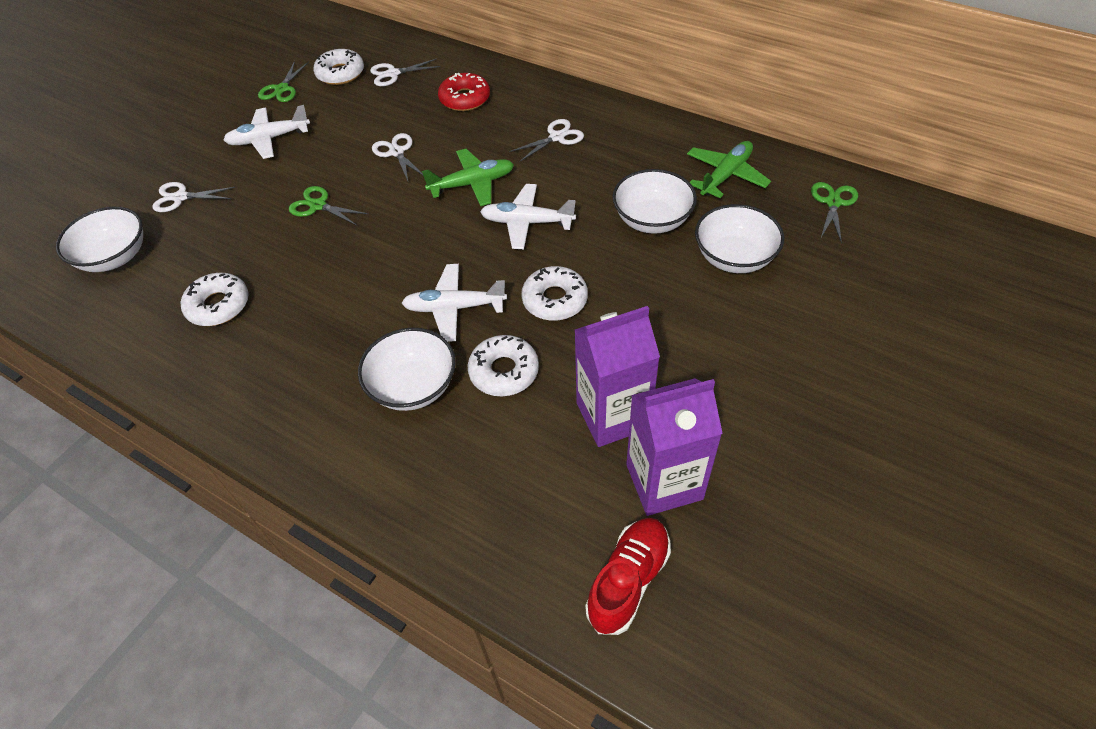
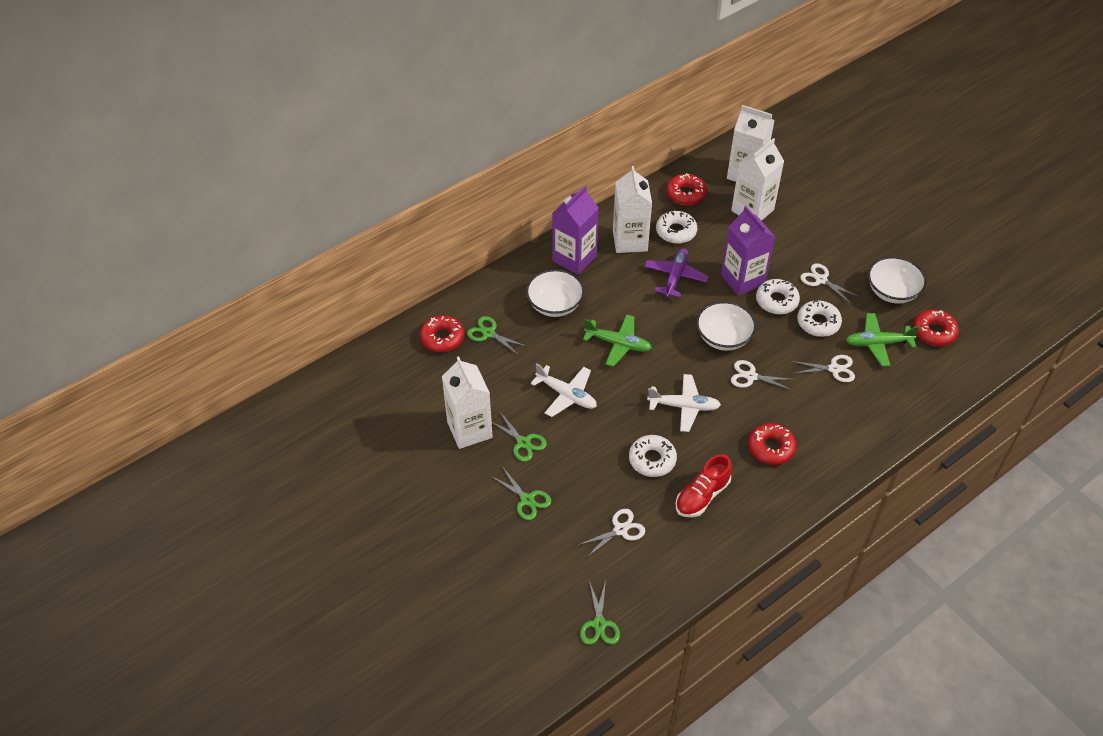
green scissors: [258,61,309,102] [289,186,368,225] [811,182,858,243] = 3 -> [467,316,526,355] [491,468,551,520] [492,412,547,462] [580,580,620,645] = 4
purple plane: none = 0 -> [644,248,709,297] = 1
red donut: [438,73,490,111] = 1 -> [420,315,464,352] [666,173,707,205] [748,423,796,465] [913,309,959,346] = 4
white bowl: [56,207,143,272] [358,328,456,411] [612,169,697,234] [695,204,784,273] = 4 -> [526,269,584,317] [696,301,756,351] [868,257,927,304] = 3
white carton: none = 0 -> [442,356,493,449] [613,166,652,253] [727,105,774,182] [731,138,784,221] = 4
white plane: [223,105,310,159] [402,264,507,342] [480,184,576,249] = 3 -> [531,363,597,417] [647,374,721,432] = 2

